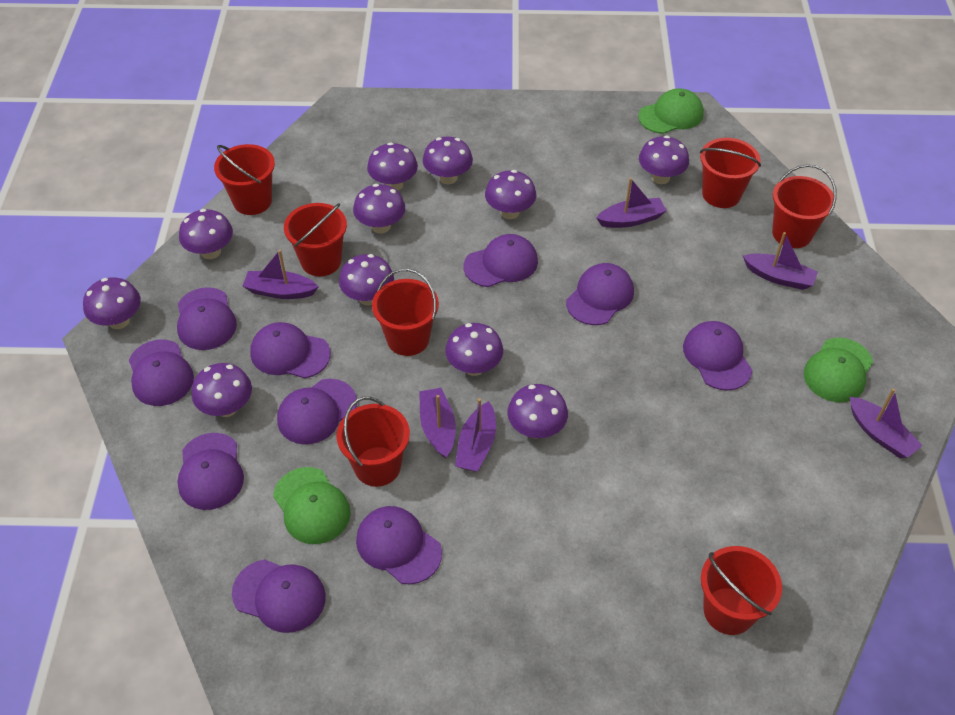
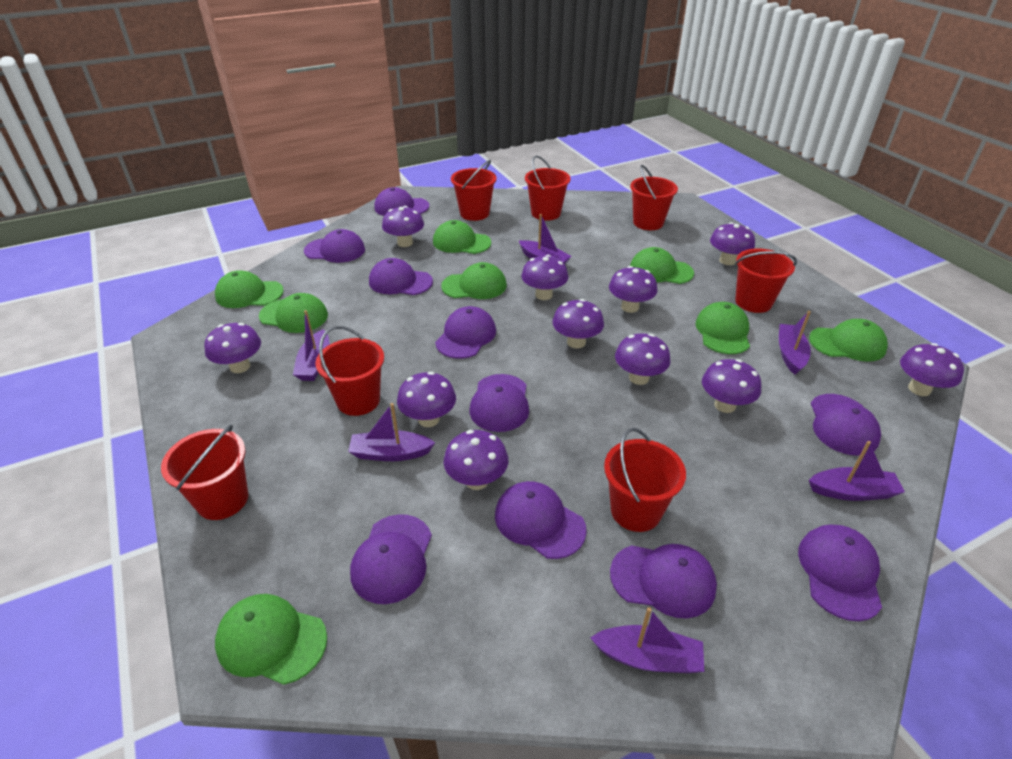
green cap: [273,467,351,544] [638,88,704,134] [804,337,873,402] = 3 -> [215,270,284,308] [215,594,327,685] [259,293,328,333] [433,220,491,254] [441,262,507,299] [630,247,694,284] [696,302,750,354] [809,319,888,362] = 8

